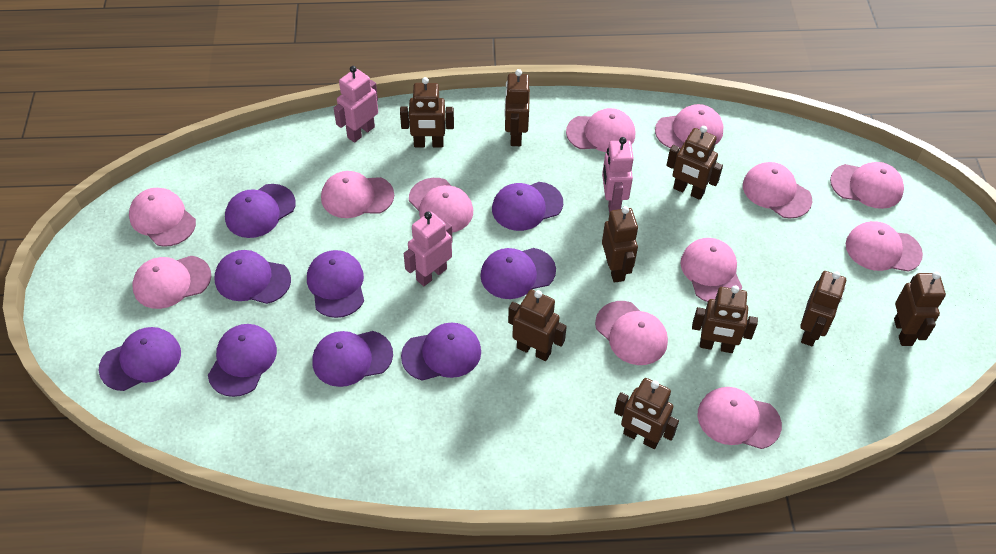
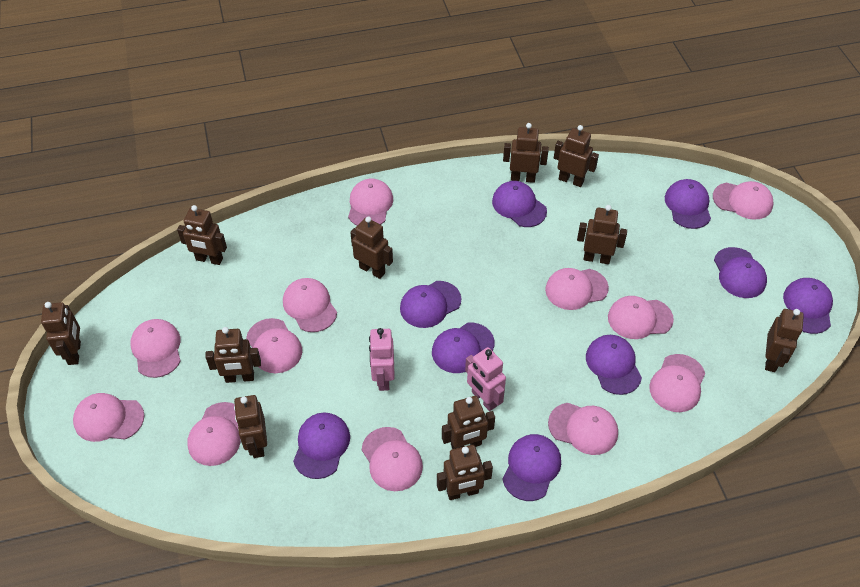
brown robot: [400,77,454,148] [504,69,530,146] [508,290,567,361] [602,206,638,283] [614,378,679,449] [666,126,723,200] [692,285,758,353] [800,271,846,346] [894,272,946,346] = 9 -> [41,302,81,365] [177,205,227,265] [205,327,261,383] [234,395,267,458] [350,217,393,279] [437,445,493,500] [442,396,495,449] [503,123,549,183] [554,125,599,187] [577,205,627,264] [765,309,804,372] = 11
pink robot: [334,66,378,143] [404,212,453,286] [602,137,634,213] = 3 -> [369,328,395,391] [465,347,506,411] = 2

